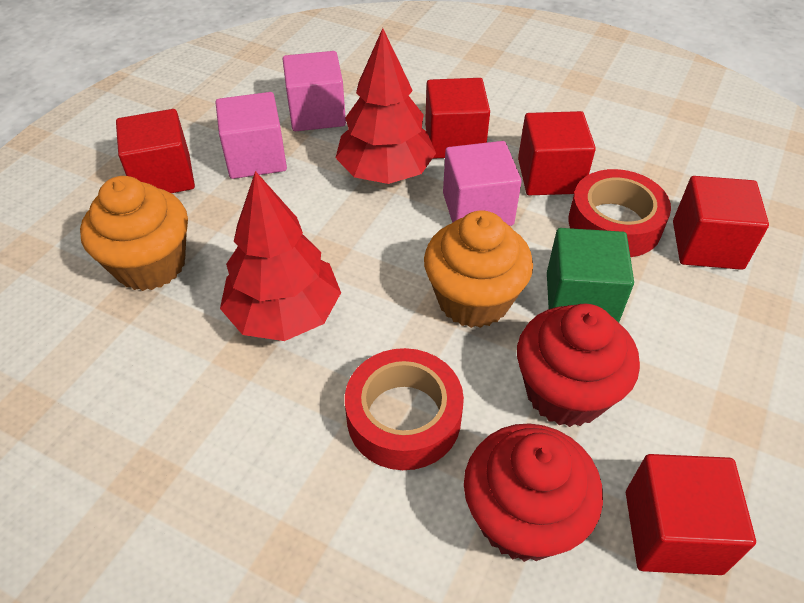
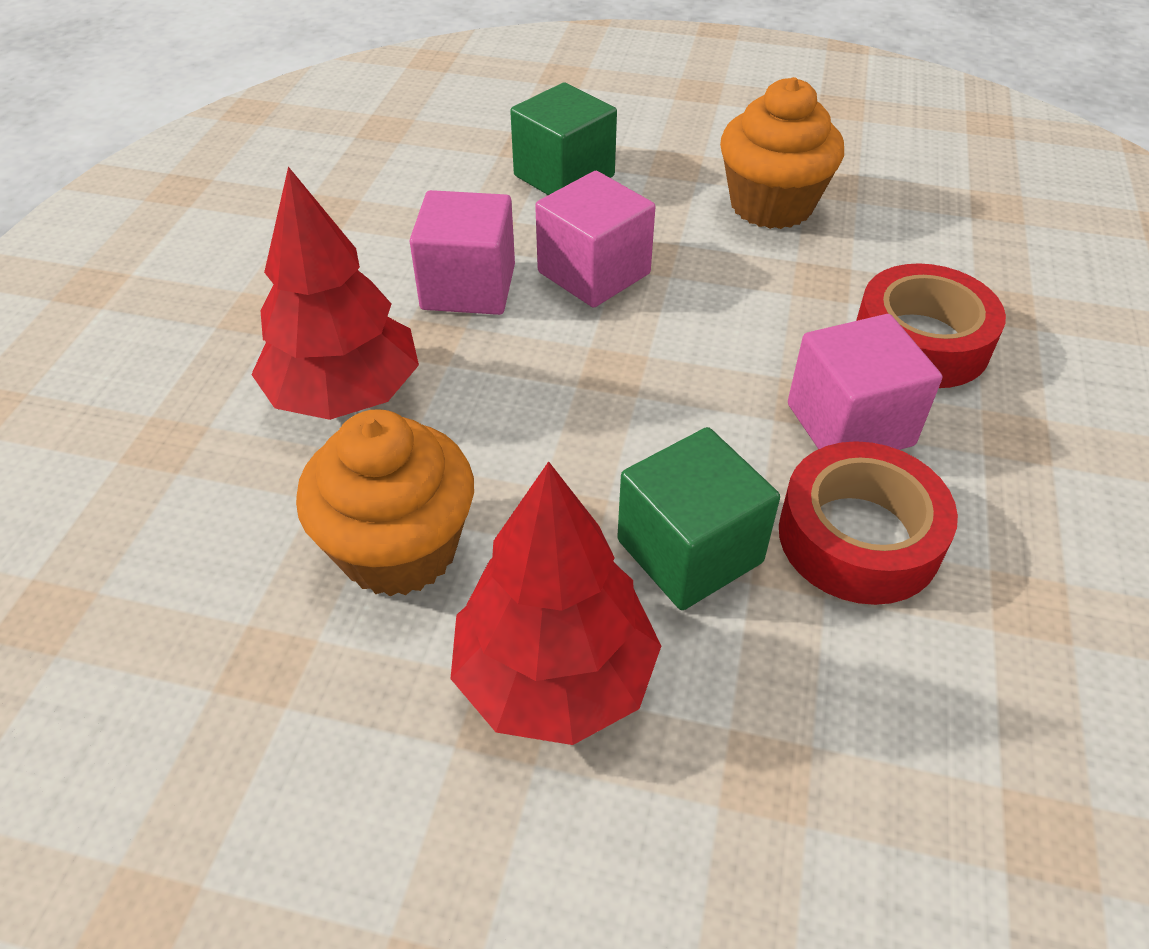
green cube: [547,228,634,322] = 1 -> [510,82,617,195] [617,427,780,610] = 2
red cube: [116,109,195,193] [425,78,490,159] [518,111,596,195] [626,454,756,575] [673,176,769,270] = 5 -> none = 0
red cupcake: [464,423,603,562] [517,304,640,427] = 2 -> none = 0

